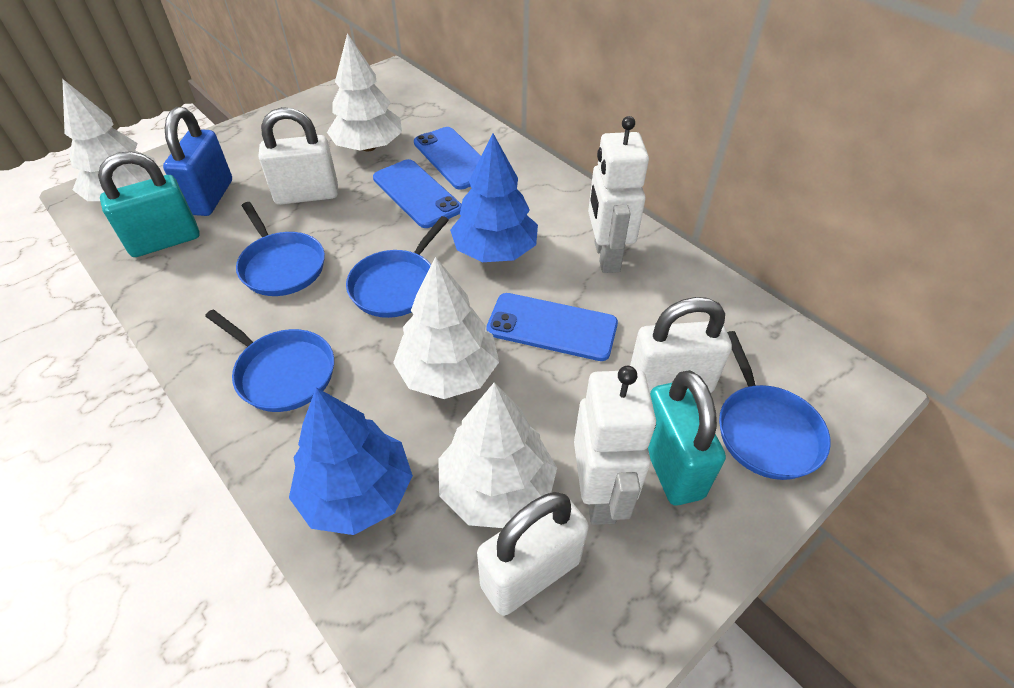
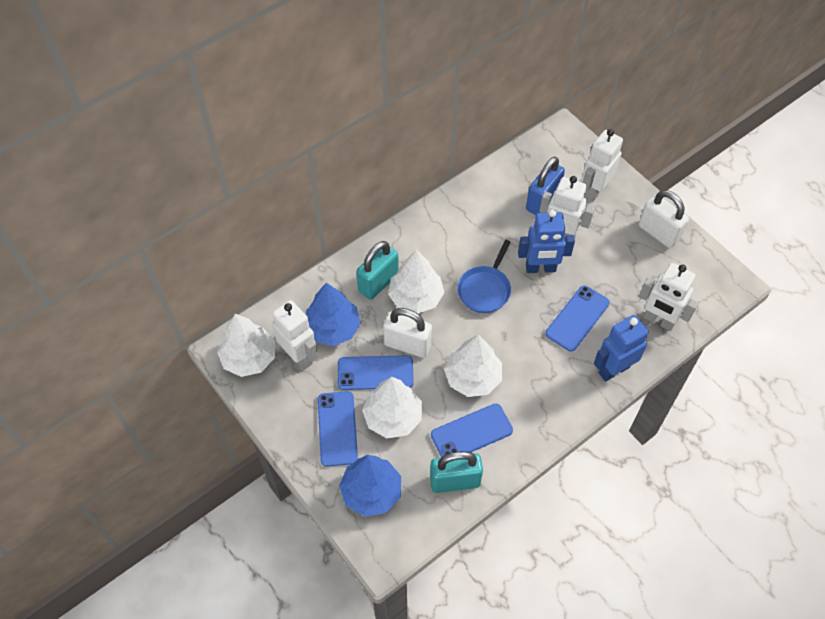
blue pan: [205,310,334,412] [236,202,325,296] [346,216,449,318] [719,331,831,480] = 4 -> [457,240,511,313] = 1
blue phone: [373,159,462,228] [414,127,481,190] [486,293,618,361] = 3 -> [318,391,358,467] [338,355,414,390] [431,403,513,457] [545,285,610,351] = 4
blue robot: none = 0 -> [518,209,575,273] [594,315,649,382] = 2
white padlock: [259,107,338,205] [477,492,589,616] [630,297,732,393] = 3 -> [383,308,432,358] [639,190,689,248] = 2
white robot: [574,366,656,525] [588,116,649,273] = 2 -> [272,300,318,370] [539,176,595,238] [582,129,623,202] [639,263,698,331] = 4

